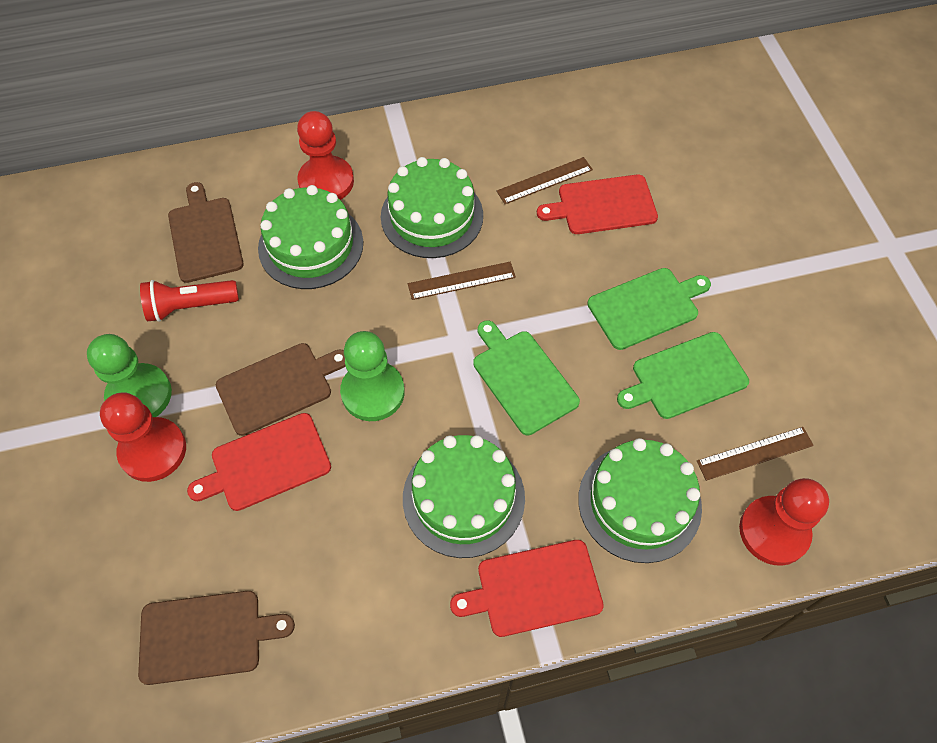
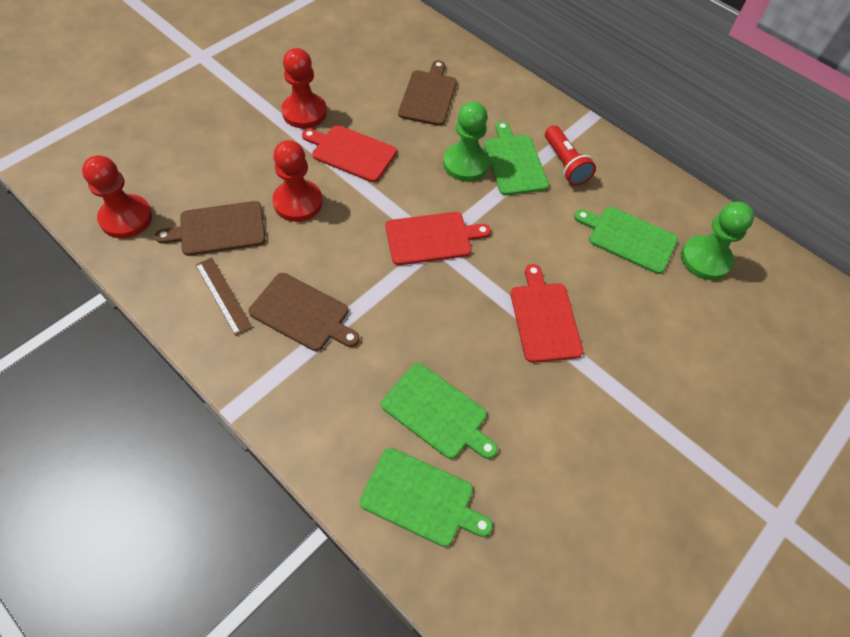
brown ruler: [408,262,516,300] [496,157,593,204] [697,427,814,481] = 3 -> [196,257,252,336] = 1
green cake: [258,185,363,289] [381,157,483,258] [403,435,525,558] [578,438,702,563] = 4 -> none = 0
green cutting board: [473,320,580,435] [587,268,711,350] [617,332,749,419] = 3 -> [360,448,493,547] [381,363,498,459] [484,121,549,195] [574,207,678,274] = 4

